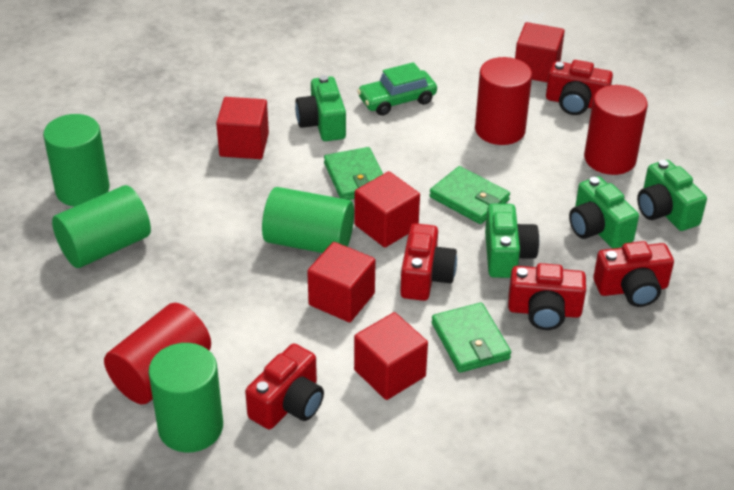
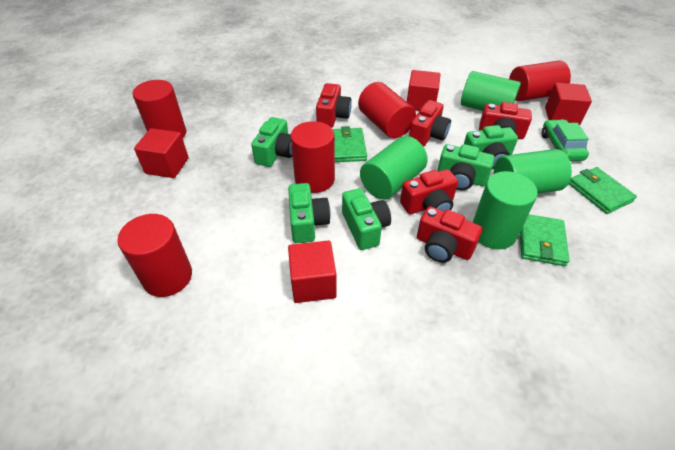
green camera: [295,75,346,141] [485,203,539,278] [569,176,639,249] [637,160,707,231] = 4 -> [251,117,292,167] [288,183,331,243] [342,188,391,250] [437,144,495,190] [464,125,518,169] = 5
red cube: [216,97,269,159] [307,242,376,322] [354,312,428,400] [355,171,420,248] [515,22,565,83] = 5 -> [134,128,189,178] [288,241,336,303] [407,70,440,111] [545,83,592,125] = 4
red cylinder: [104,303,211,404] [475,57,532,145] [584,85,648,175] = 3 -> [118,214,192,297] [133,80,186,138] [291,121,335,193] [358,82,416,138] [509,61,571,101] = 5

